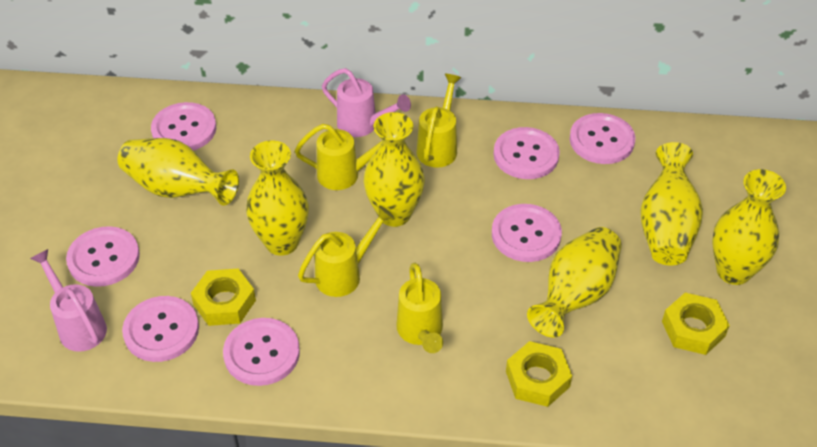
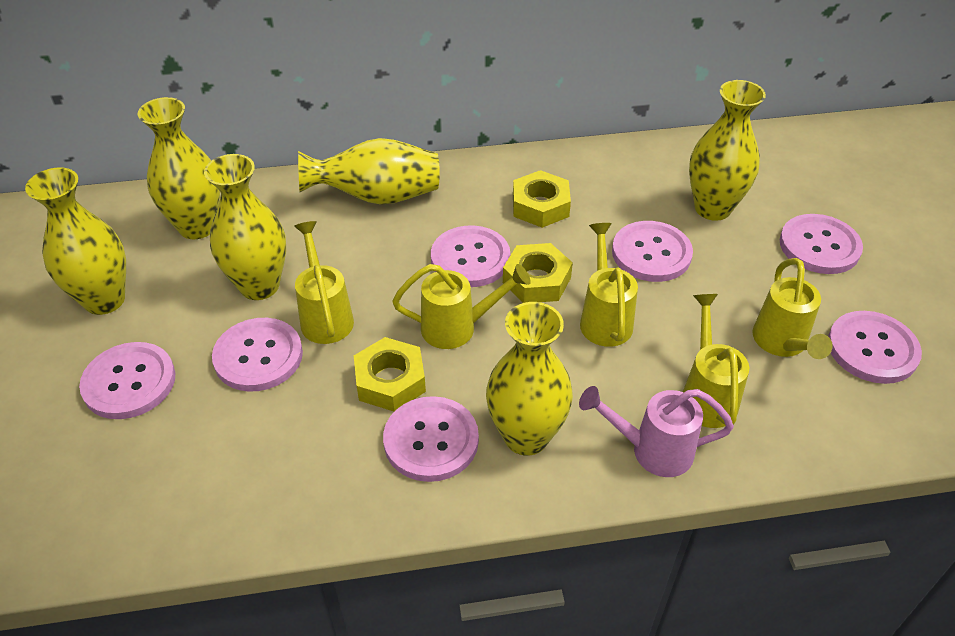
pink watering can: [30,249,107,352] [322,68,411,137] = 2 -> [579,386,734,477] = 1
yellow watering can: [295,124,382,190] [298,205,394,297] [396,263,443,353] [416,74,462,167] = 4 -> [294,221,354,344] [392,264,531,349] [580,223,638,347] [683,294,749,428] [752,258,833,359] = 5

